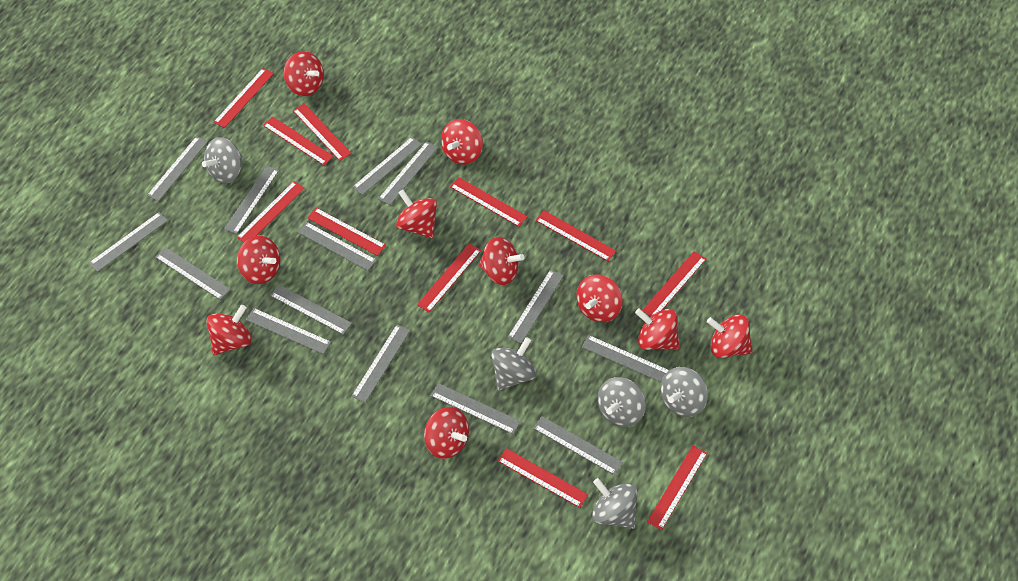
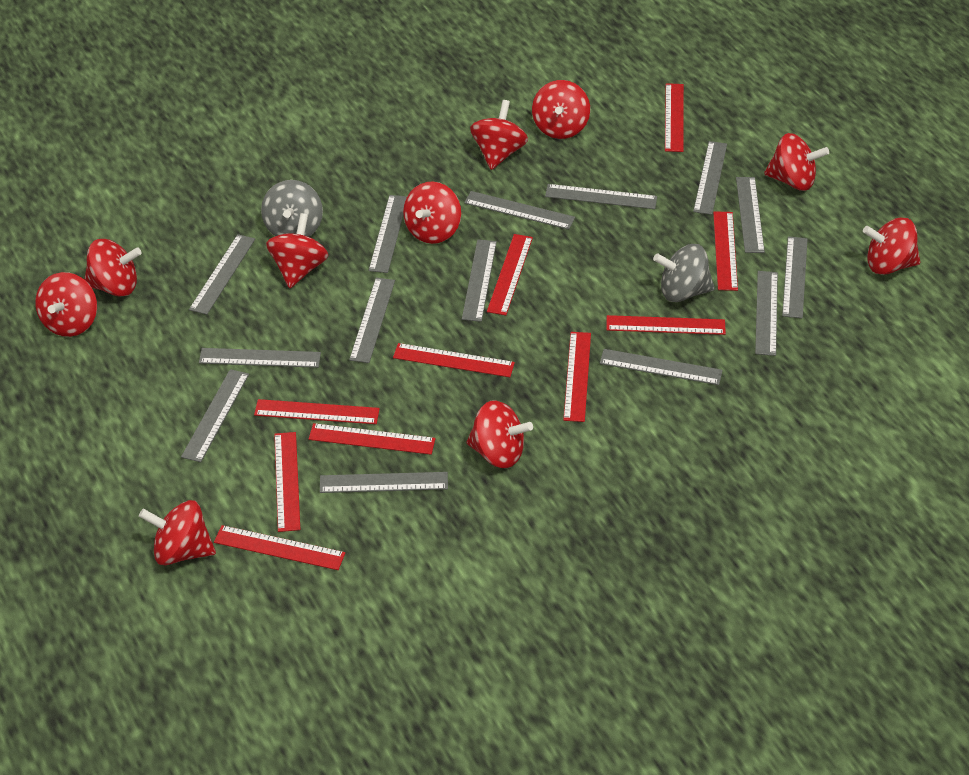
grey spinning top: [202,137,243,183] [491,337,536,391] [592,478,638,529] [598,377,646,427] [660,367,708,417] = 5 -> [261,180,323,237] [653,244,715,302] = 2
red ruler: [214,68,274,128] [236,181,305,243] [263,117,334,165] [293,103,352,161] [308,208,386,256] [417,243,481,312] [450,177,528,227] [498,448,588,508] [536,211,616,261] [642,251,706,316] [647,446,707,530] = 11 -> [214,525,345,570] [254,399,380,424] [274,432,300,532] [309,423,435,455] [393,343,515,377] [487,234,533,315] [563,332,591,422] [606,315,726,335] [665,83,684,152] [713,211,738,291] = 10

